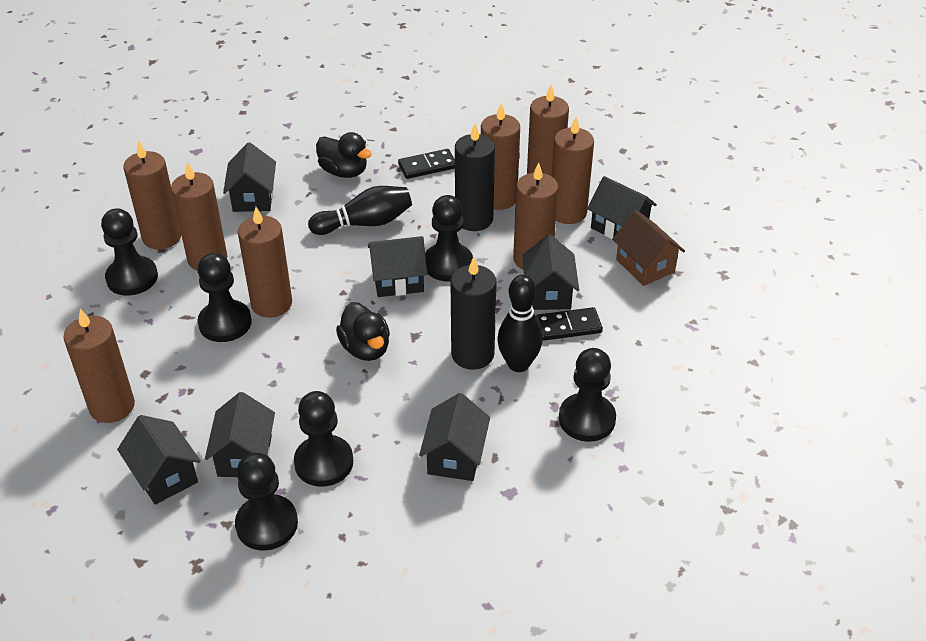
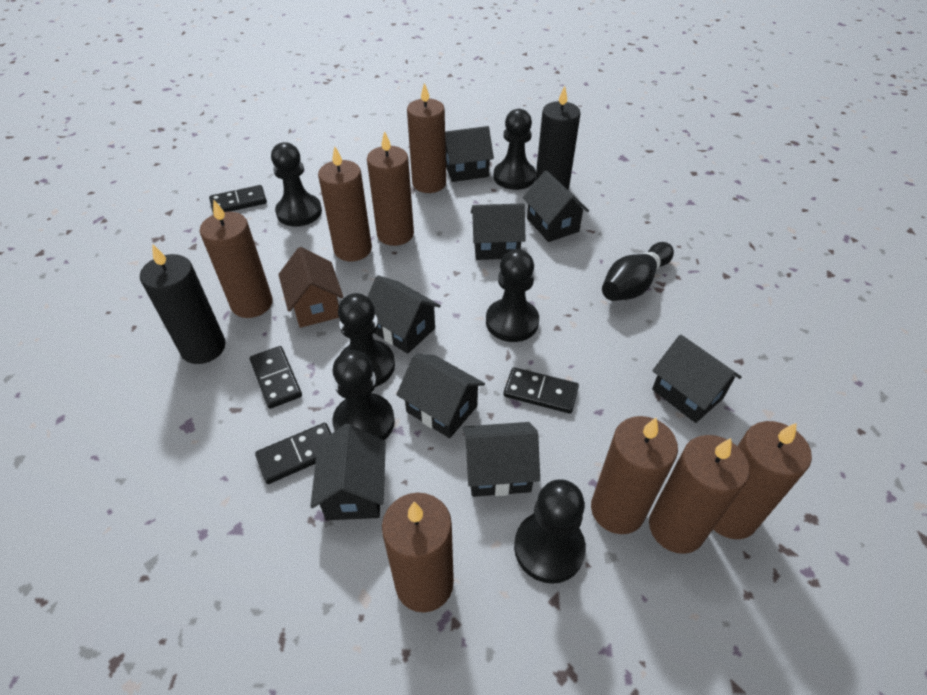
black bowling pin: [308,186,412,235] [497,275,543,372] = 2 -> [602,242,674,301] = 1
black domino: [398,149,455,179] [535,307,603,341] = 2 -> [209,185,267,212] [250,346,302,409] [255,423,331,484] [504,367,579,414] = 4
black duck: [316,132,372,178] [336,302,390,361] = 2 -> none = 0
black house: [117,415,201,505] [205,392,275,477] [223,143,276,212] [368,236,427,297] [419,393,490,481] [522,234,579,310] [587,176,657,239] = 7 -> [310,424,386,520] [367,275,441,354] [396,353,485,438] [445,126,494,182] [463,422,540,497] [471,203,526,260] [523,170,589,242] [652,335,742,423] = 8

